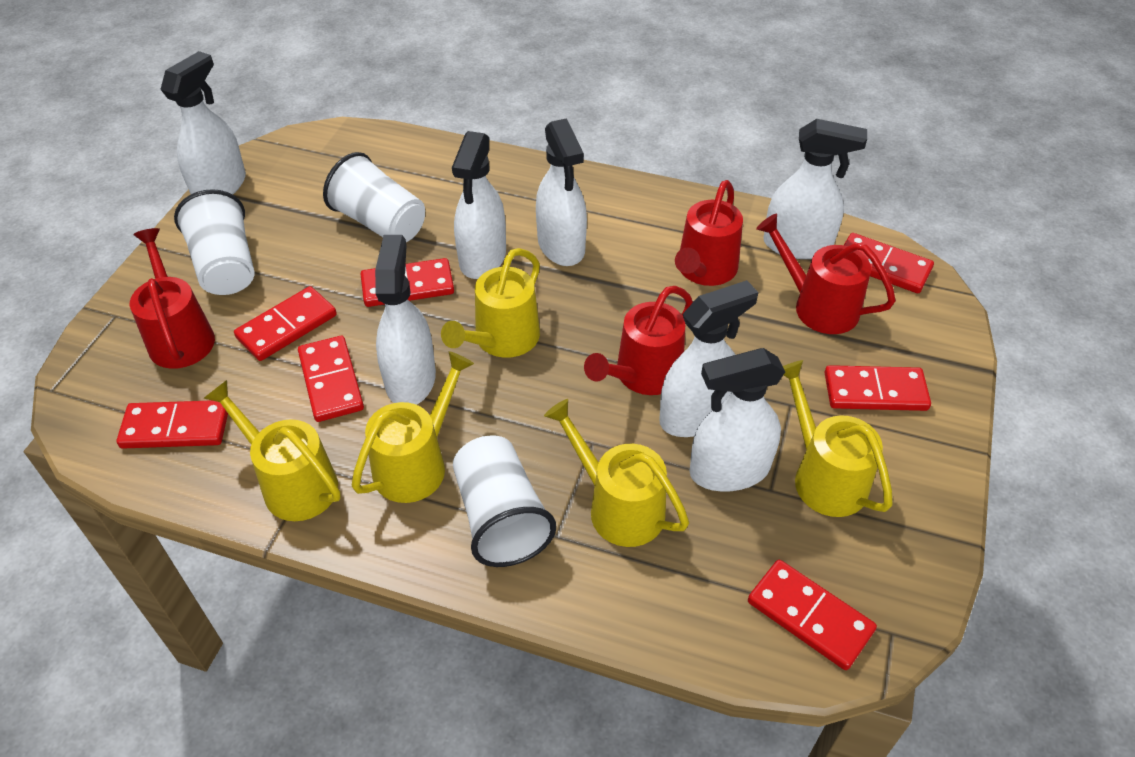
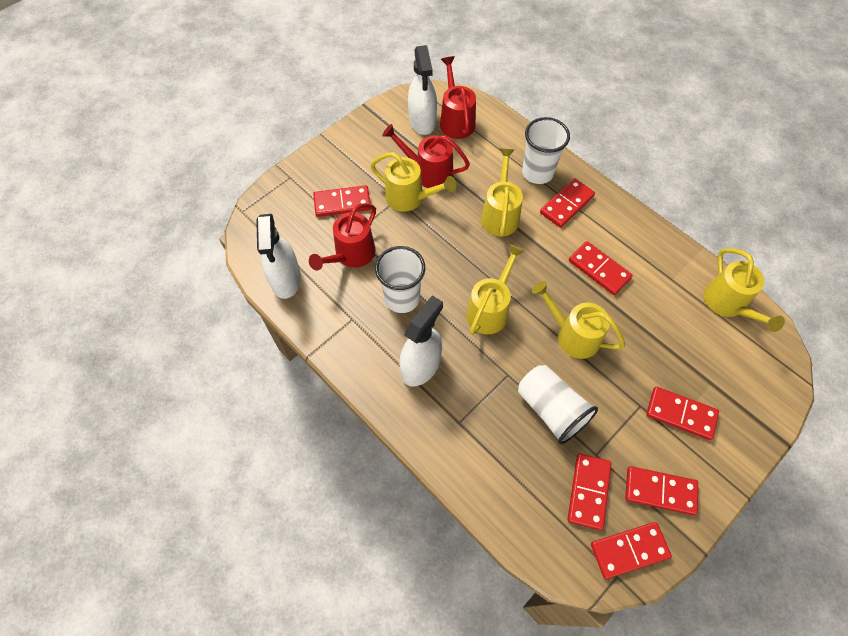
red watering can: [130,228,215,369] [584,286,693,395] [675,180,743,286] [756,214,896,334] = 4 -> [309,203,376,270] [382,124,470,188] [440,56,476,139] = 3
white spray bottle: [160,51,246,194] [375,235,436,405] [452,131,506,279] [536,118,587,266] [659,280,759,437] [690,348,785,492] [763,119,867,259] = 7 -> [256,214,301,299] [399,296,443,387] [408,45,437,135] = 3

